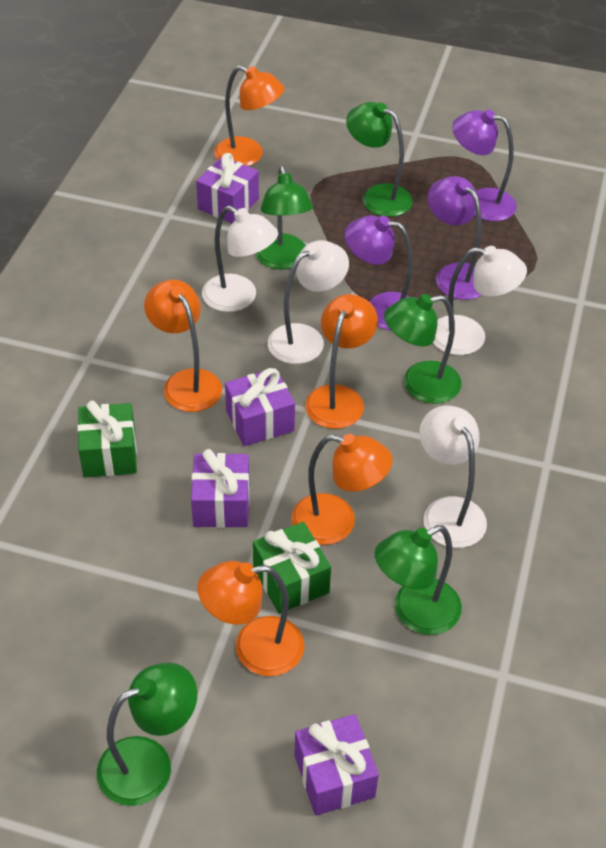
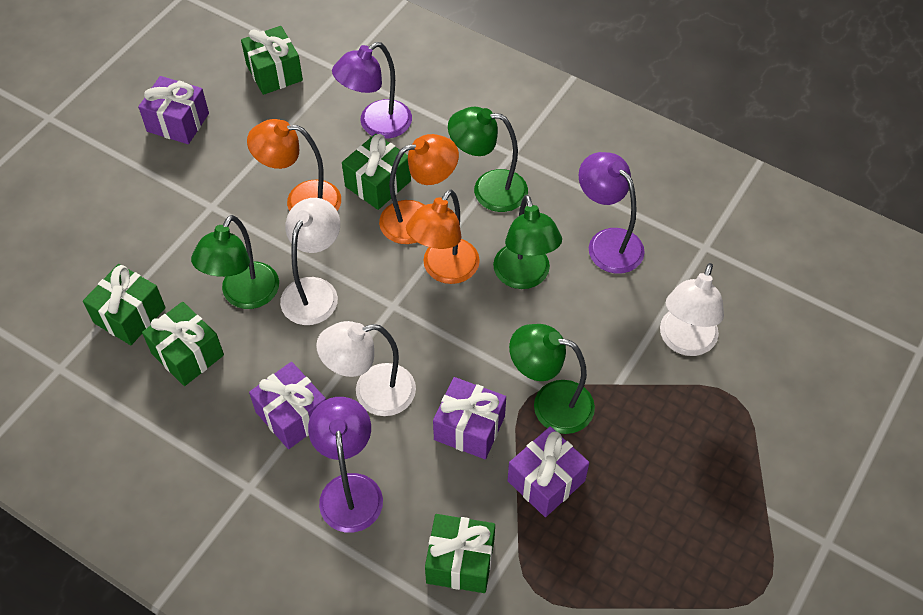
green gift: [78,401,137,477] [253,522,331,613] = 2 -> [83,264,166,345] [142,302,224,386] [241,26,303,95] [342,134,411,210] [425,514,495,593] = 5
green lamp: [97,662,197,806] [255,165,313,269] [346,102,413,217] [374,525,462,635] [384,294,461,404] = 5 -> [191,215,279,309] [448,107,528,212] [493,195,562,289] [509,324,595,434] = 4
orange lamp: [144,280,222,412] [197,561,304,676] [214,65,285,166] [291,434,393,545] [305,294,378,429] = 5 -> [247,119,341,211] [379,134,459,244] [406,189,480,284] = 3
white lamp: [202,206,278,312] [268,240,349,364] [419,406,487,548] [433,246,527,355] = 4 -> [280,198,340,325] [316,321,416,416] [660,263,724,356] = 3

